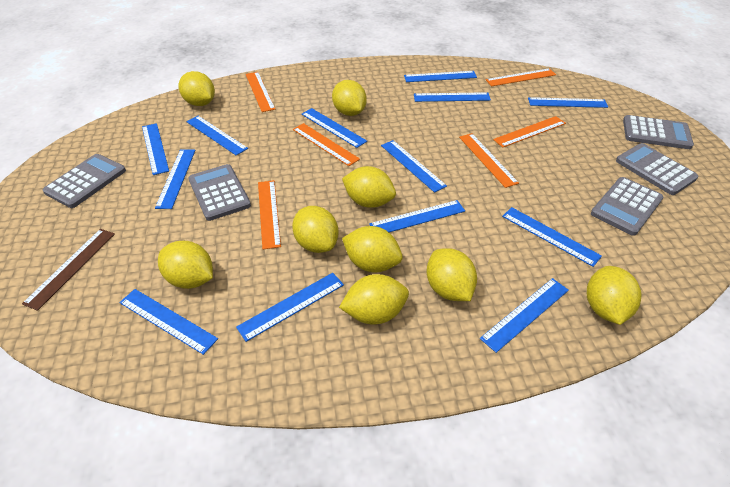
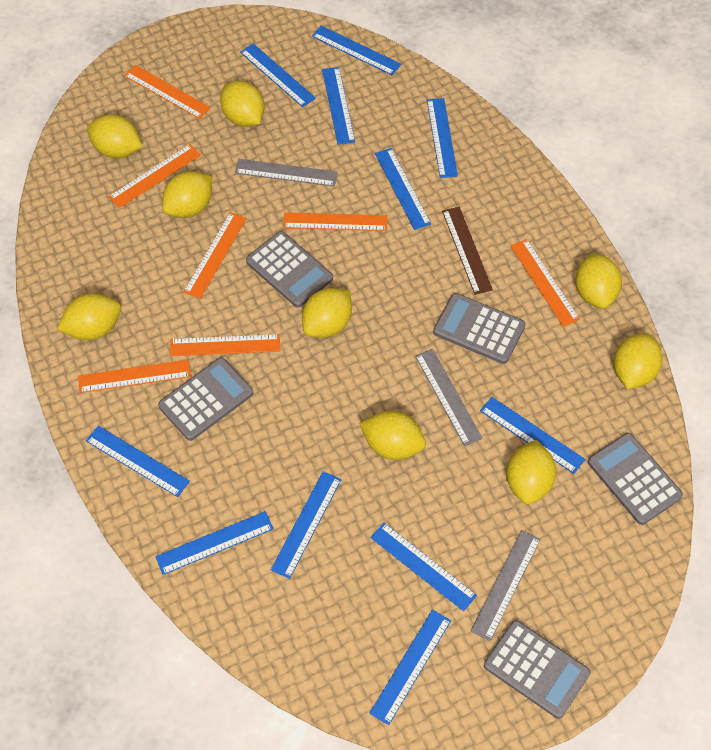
blue ruler: [119,289,218,355] [142,123,169,175] [155,149,195,209] [186,116,248,155] [236,273,344,342] [301,108,367,148] [369,200,465,232] [381,140,447,193] [404,71,477,82] [414,92,491,102] [480,278,569,353] [502,207,602,267] [528,97,608,108] = 13 -> [86,426,190,497] [155,511,274,575] [240,43,316,107] [271,471,342,579] [312,26,401,75] [322,67,355,145] [369,609,451,725] [370,523,477,611] [375,148,431,230] [427,98,458,178] [480,397,585,474] = 11
grey ruler: none = 0 -> [235,159,338,187] [415,349,483,446] [471,530,541,641] = 3
orange ruler: [246,72,275,112] [258,180,281,249] [293,123,360,166] [459,133,519,188] [486,68,556,86] [493,116,566,148] = 6 -> [78,360,191,393] [109,144,201,208] [124,65,211,119] [170,334,280,356] [184,212,247,299] [283,212,387,231] [511,239,580,327] = 7

